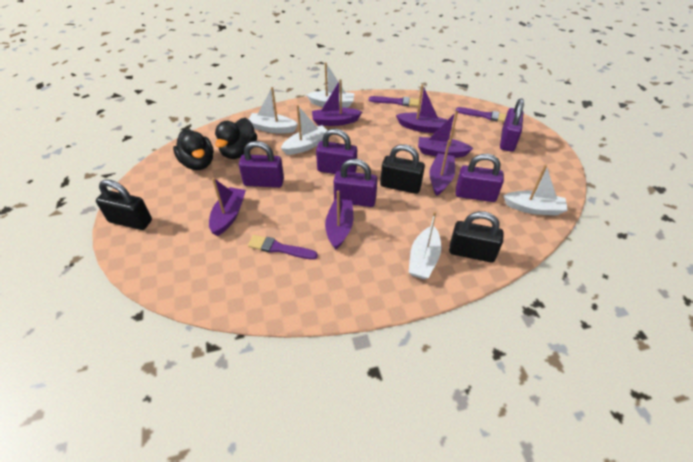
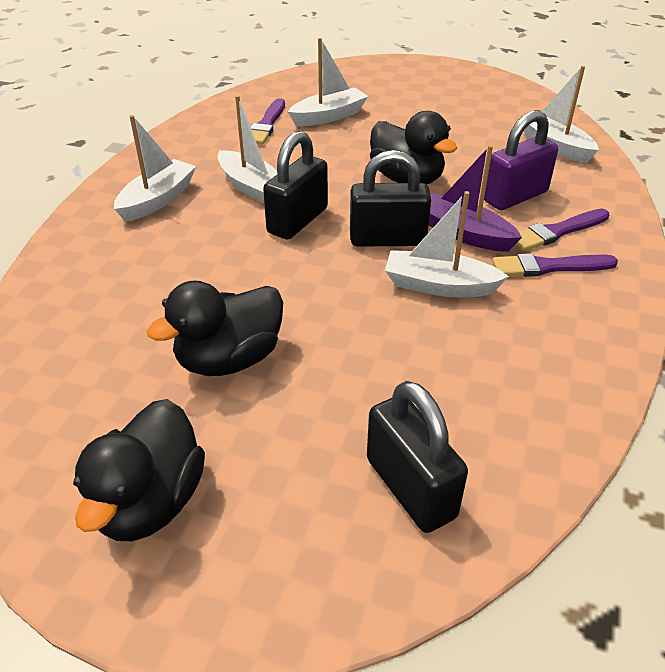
black duck: [173,129,214,170] [215,118,257,159] = 2 -> [73,399,205,541] [147,281,283,376] [370,111,457,184] = 3
purple boat: [209,178,246,236] [312,79,362,126] [325,190,353,250] [396,85,447,133] [418,111,473,158] [429,140,455,196] = 6 -> [429,145,522,252] = 1
purple padlock: [239,141,284,188] [316,129,357,174] [334,159,378,207] [456,154,504,202] [500,99,524,152] = 5 -> [484,110,558,210] = 1

